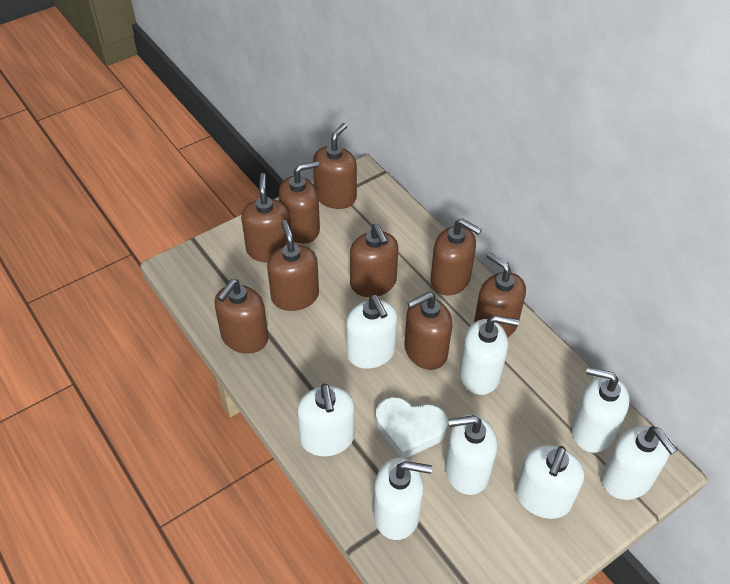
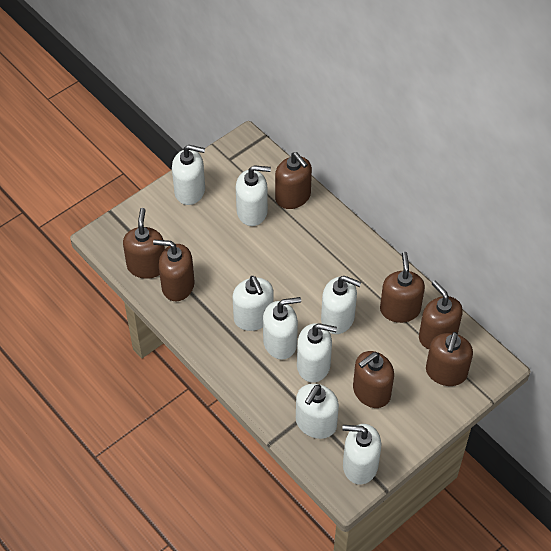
brown soap dispenser: [215,279,269,354] [241,173,291,262] [267,220,319,311] [279,161,320,244] [313,123,357,209] [350,224,398,297] [404,292,452,370] [431,218,482,295] [474,252,526,338] = 9 -> [123,208,165,279] [153,240,194,301] [275,152,312,209] [353,351,394,408] [380,252,425,323] [419,280,463,349] [426,332,473,386] = 7
white heart: [376,397,448,458] = 1 -> none = 0

